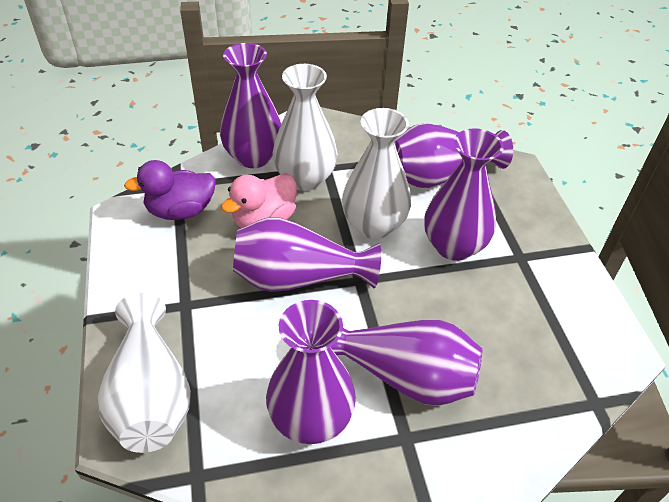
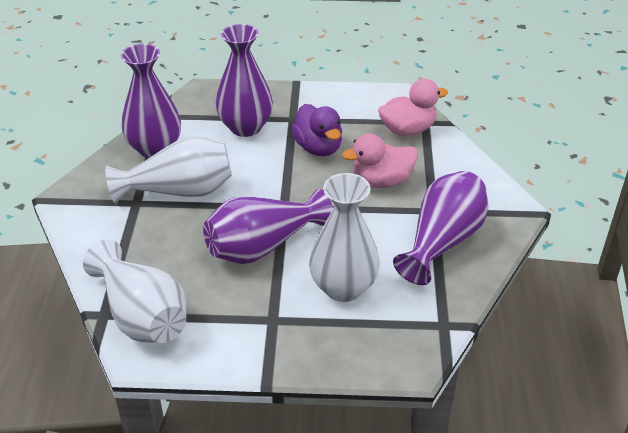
pink duck: [221,173,297,228] = 1 -> [342,133,418,188] [378,79,448,136] = 2
purple vase: [220,43,281,168] [233,217,381,292] [266,300,356,444] [331,320,483,406] [394,123,513,188] [424,128,504,261] = 6 -> [121,44,181,158] [203,189,333,264] [216,24,273,137] [393,171,488,285] = 4

